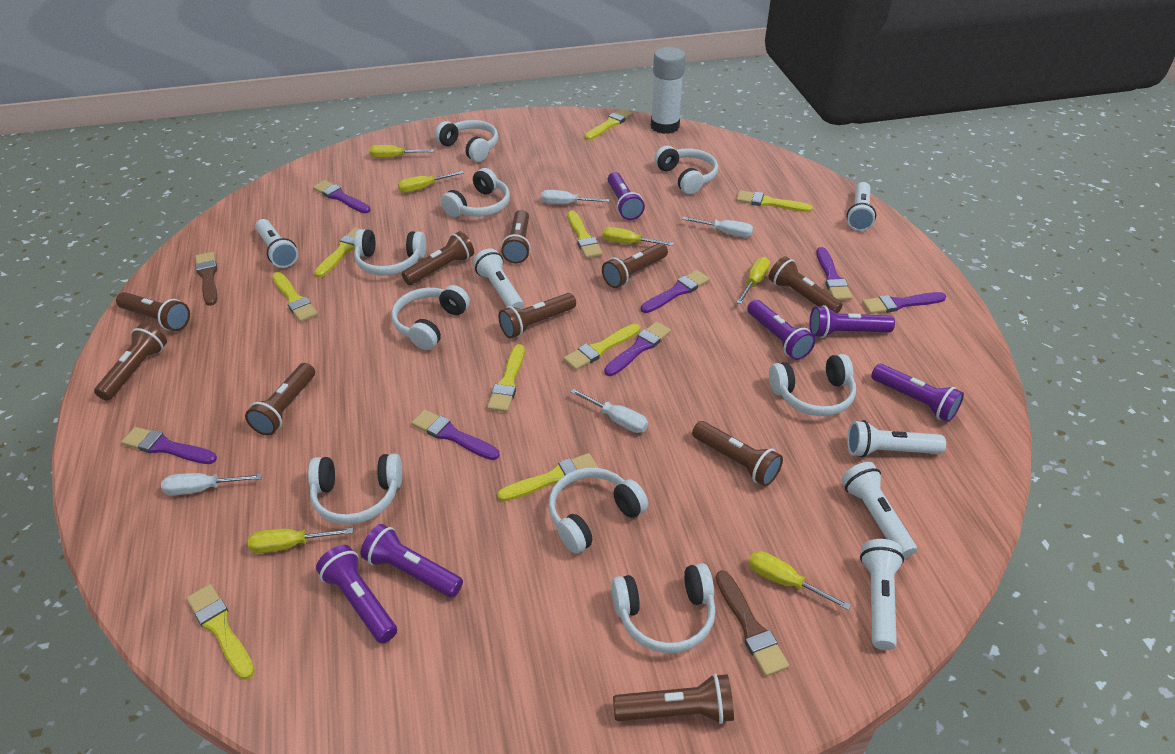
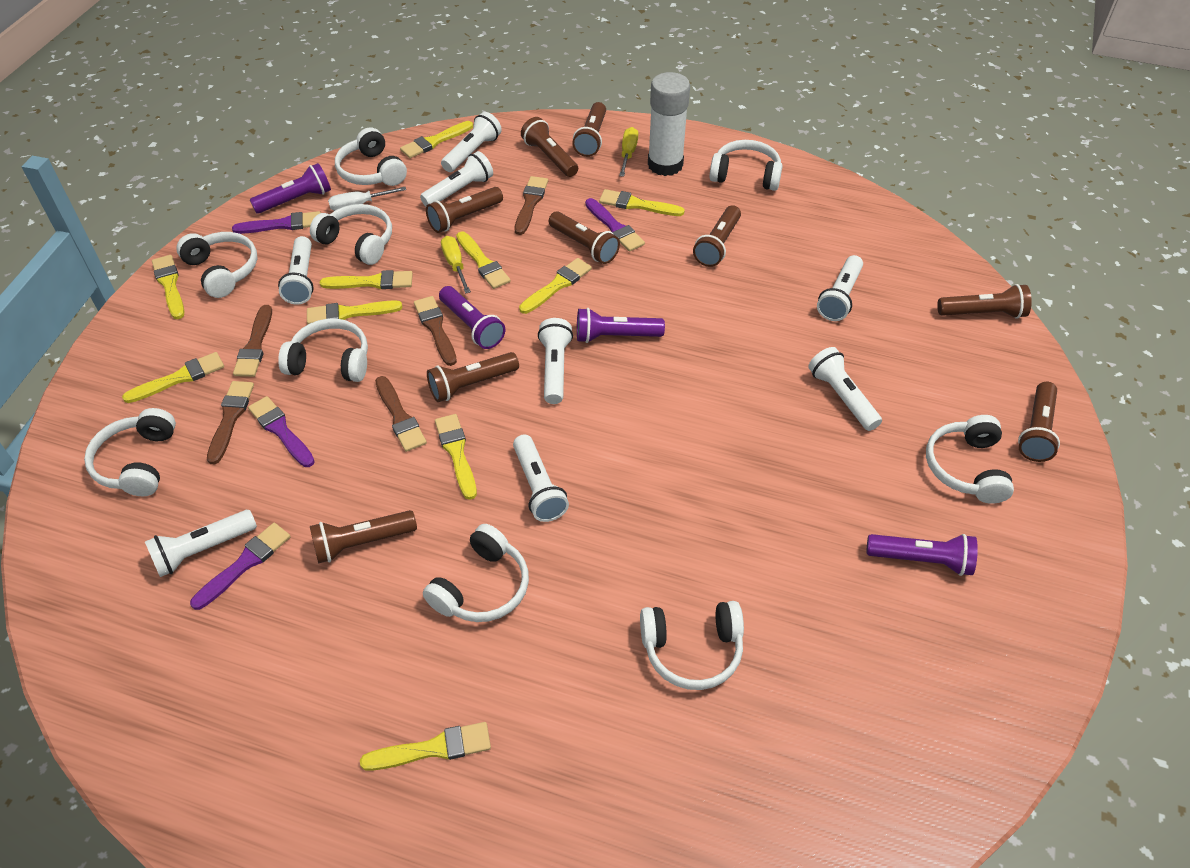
brown brush: [195,252,217,306] [716,570,789,677] = 2 -> [207,381,254,464] [233,305,272,377] [375,376,427,452] [414,296,457,366] [515,176,548,235] = 5
brown flashlight: [94,323,167,401] [116,292,190,331] [245,363,315,435] [402,231,474,285] [498,293,576,339] [501,210,531,263] [602,243,668,288] [613,673,734,724] [692,421,783,486] [769,256,843,314] = 10 -> [310,510,417,564] [426,187,503,233] [427,352,519,402] [521,117,578,177] [549,211,620,264] [572,102,606,157] [693,205,741,267] [937,284,1032,319] [1018,382,1060,462] = 9
purple brush: [121,427,217,464] [313,180,371,213] [411,409,500,460] [604,321,671,376] [641,270,710,313] [816,247,852,300] [862,292,946,314] = 7 -> [190,523,291,610] [232,211,321,234] [248,396,315,467] [585,198,645,252] = 4
purple flashlight: [316,545,397,643] [361,524,463,598] [607,172,645,220] [747,300,815,360] [809,305,895,338] [871,364,964,422] = 6 -> [250,163,331,214] [439,286,505,349] [577,308,665,343] [867,534,978,576] = 4
white flashlight: [255,219,298,268] [473,248,524,309] [842,462,917,558] [846,182,876,231] [847,420,946,458] [860,539,904,650] = 6 -> [145,510,257,577] [278,236,314,305] [420,151,493,206] [441,112,502,172] [513,434,569,522] [538,318,573,404] [808,347,882,431] [817,255,863,321] = 8
white screwdriver: [161,473,262,495] [541,190,610,204] [570,389,648,433] [682,217,753,237] = 4 -> [328,187,406,211] = 1
yellow brush: [186,584,255,679] [272,272,318,322] [314,227,359,278] [487,344,525,412] [497,453,598,501] [564,324,640,370] [567,211,603,258] [585,109,633,140] [736,190,813,212] = 9 -> [122,352,224,403] [152,255,184,319] [307,300,402,324] [320,270,413,289] [360,722,491,771] [400,121,473,158] [435,414,477,500] [456,231,511,289] [519,258,592,314] [599,189,685,216] = 10
yellow screwdriver: [248,528,353,553] [369,145,434,158] [398,171,464,193] [602,227,674,246] [736,257,770,304] [748,551,851,610] = 6 -> [441,236,471,294] [619,127,638,177] = 2

